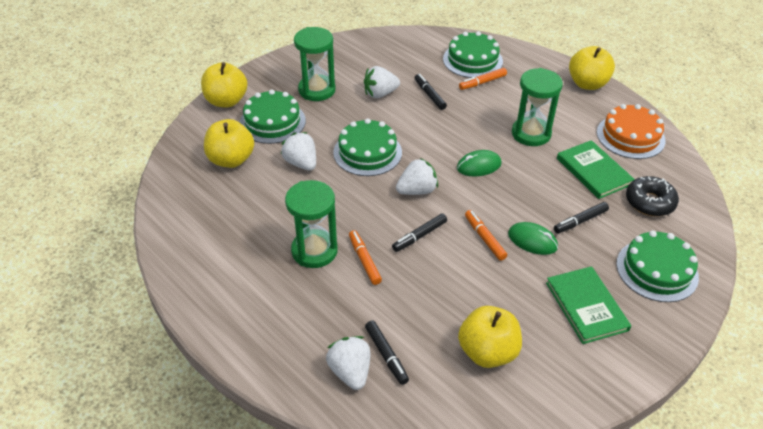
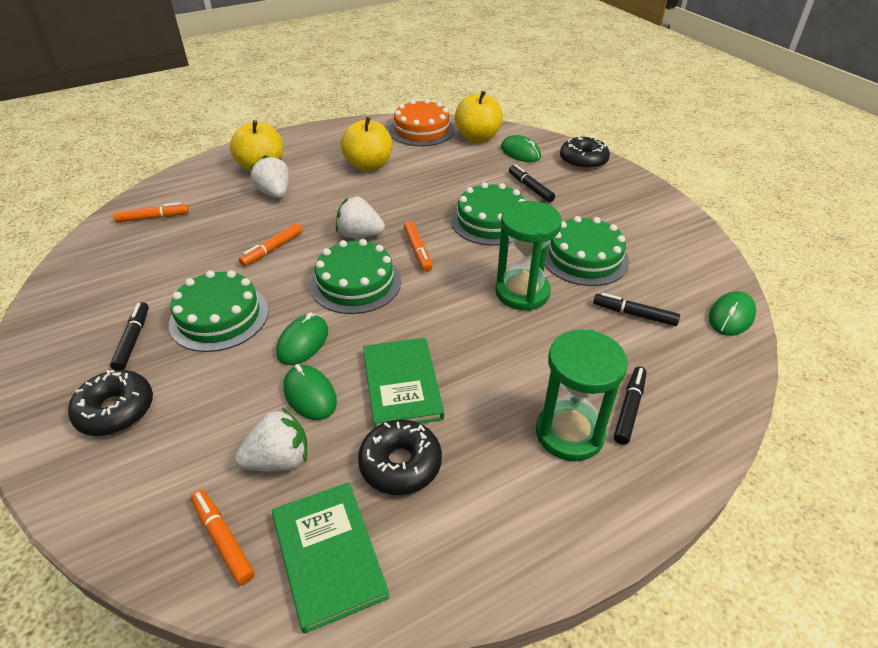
black donut: [626,176,679,216] = 1 -> [68,370,153,436] [358,419,442,495] [560,136,610,170] = 3
green hourglass: [285,180,338,268] [294,27,335,101] [512,68,563,146] = 3 -> [495,201,562,311] [536,329,628,461] = 2
green mouse: [457,150,502,177] [508,222,558,255] = 2 -> [276,312,328,365] [284,364,337,420] [501,135,541,162] [709,291,756,336] = 4
orange marker: [349,230,382,285] [459,68,507,90] [465,210,507,261] = 3 -> [113,202,189,223] [191,489,255,585] [239,223,302,266] [404,221,432,272] = 4
white strawberry: [281,132,316,170] [326,336,371,390] [364,66,400,98] [396,158,438,195] = 4 -> [235,408,307,471] [250,155,289,198] [336,197,385,238] = 3
yellow apple: [201,62,247,107] [204,119,254,168] [458,306,522,368] [569,46,615,90] = 4 -> [230,120,283,172] [341,117,392,172] [455,91,503,143] = 3

